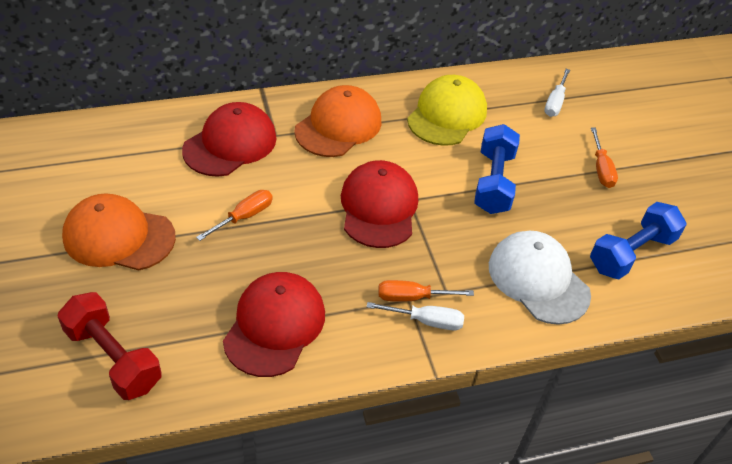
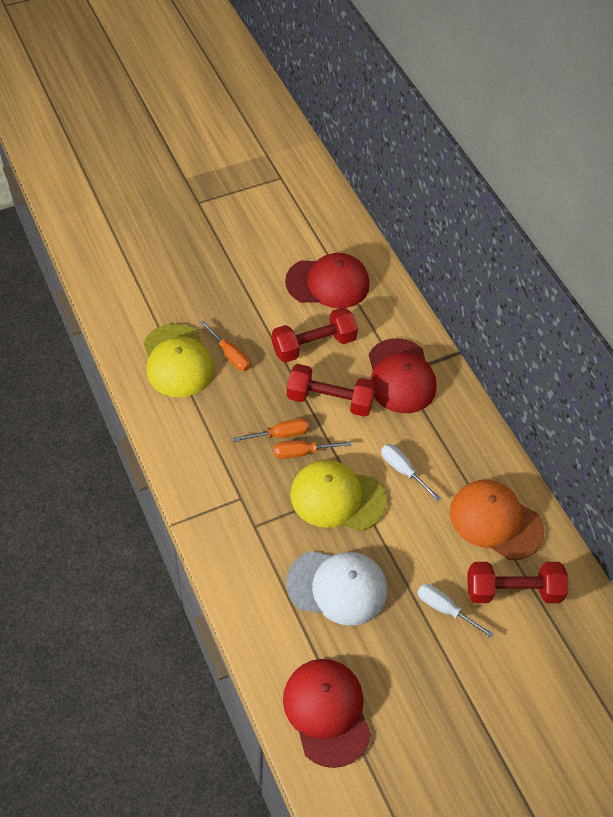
blue dumbbell: [474,124,520,214] [590,202,686,279] = 2 -> none = 0
orange cap: [62,193,176,270] [294,85,381,157] = 2 -> [450,480,544,560] = 1
red dumbbell: [58,292,162,400] = 1 -> [272,307,358,363] [287,364,376,417] [468,562,568,603] = 3
yellow cap: [407,75,487,146] = 1 -> [144,323,214,397] [290,460,387,531] = 2

